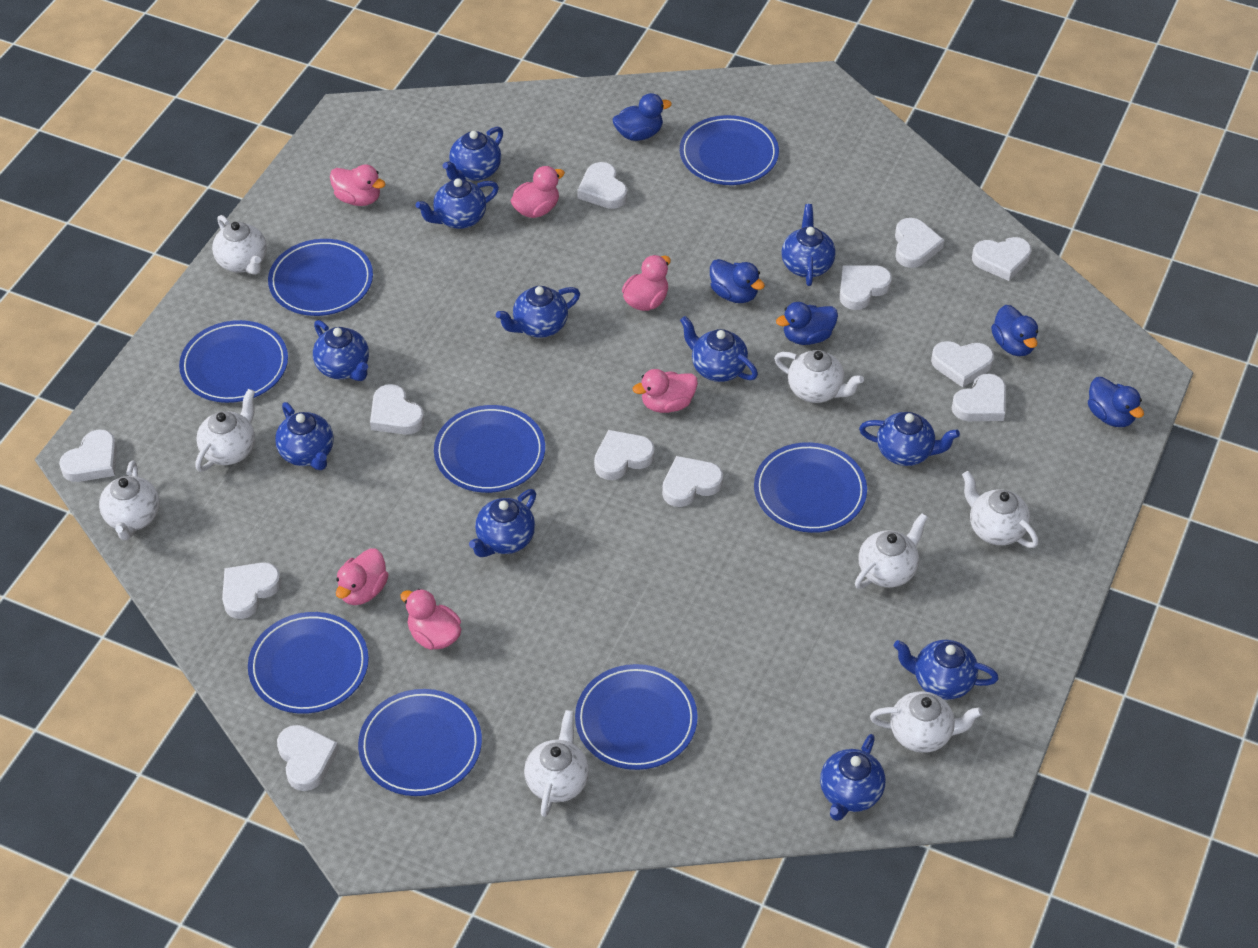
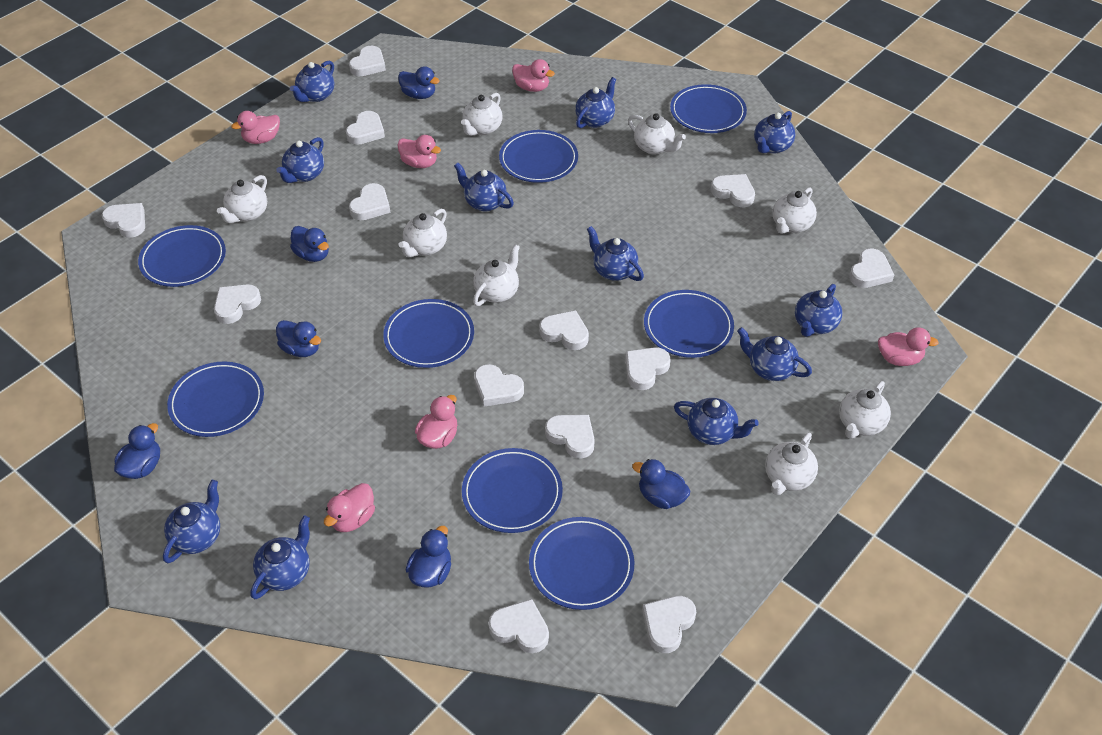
blue duck: [613,93,672,141] [710,259,765,303] [776,302,838,345] [991,305,1038,356] [1088,377,1144,427] = 5 -> [114,423,160,479] [276,320,321,357] [290,226,329,262] [398,66,440,99] [406,526,451,587] [632,459,690,509] = 6
white heart: [59,429,117,482] [222,562,281,619] [277,725,339,791] [370,384,424,435] [577,162,627,209] [594,430,655,480] [662,456,723,507] [839,265,892,310] [895,218,944,268] [931,341,994,387] [952,374,1006,421] [972,237,1032,281] = 12 -> [102,203,145,238] [214,284,261,324] [346,111,385,145] [349,46,386,76] [349,183,390,220] [474,364,524,407] [488,599,549,653] [539,310,589,350] [545,415,595,458] [625,347,670,390] [642,596,696,653] [711,174,755,207] [849,249,894,288] = 13

